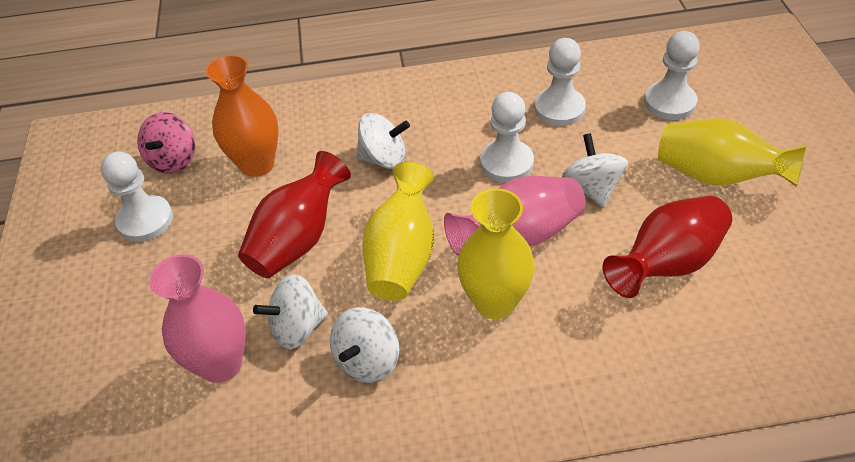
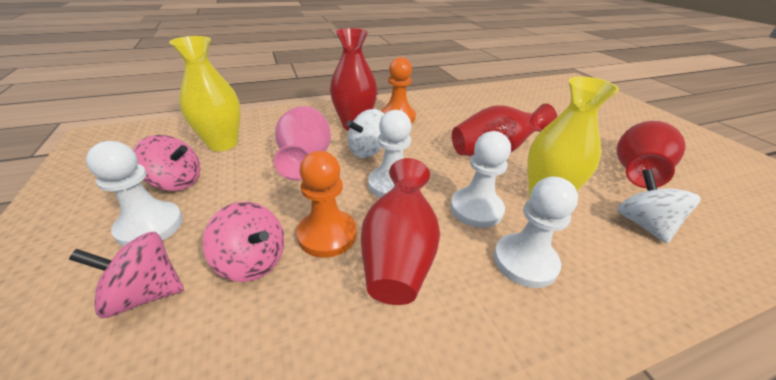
orange pawn: none = 0 -> [297,151,357,258] [381,57,416,123] = 2
orange vase: [205,55,279,177] = 1 -> none = 0
pink spinning top: [137,112,195,174] = 1 -> [69,232,184,318] [133,135,200,191] [203,202,284,282] = 3
pink vase: [149,254,246,383] [444,176,586,256] = 2 -> [274,106,331,180] = 1
red vase: [238,151,351,278] [603,196,732,298] = 2 -> [330,28,377,131] [361,158,440,305] [452,104,557,156] [617,121,685,188] = 4
white spinning top: [253,274,328,350] [330,307,399,383] [356,113,410,169] [562,133,628,208] = 4 -> [346,109,384,158] [617,169,701,244] = 2
yellow vase: [363,161,434,301] [457,188,535,319] [658,118,807,187] = 3 -> [169,36,241,151] [528,76,619,197] = 2

